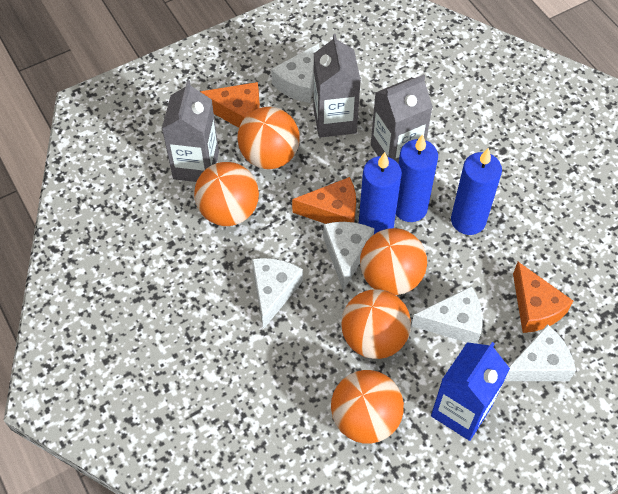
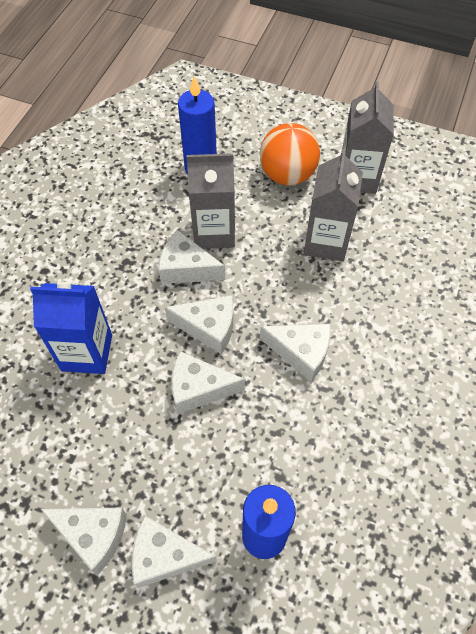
blue candle: [359,152,402,234] [396,134,438,222] [451,148,502,235] = 3 -> [178,76,217,175] [242,485,296,559] = 2
orange ball: [194,162,259,226] [237,107,300,169] [331,370,404,444] [341,289,411,359] [360,228,427,295] = 5 -> [260,123,320,185] = 1
orange cheese: [200,82,260,128] [292,177,356,224] [513,262,573,333] = 3 -> none = 0
white cheese: [252,258,303,329] [271,43,319,103] [323,222,374,291] [411,286,483,344] [504,325,576,381] = 5 -> [41,508,127,575] [132,516,217,588] [158,230,225,284] [164,295,233,354] [172,351,245,414] [260,324,331,382] = 6

